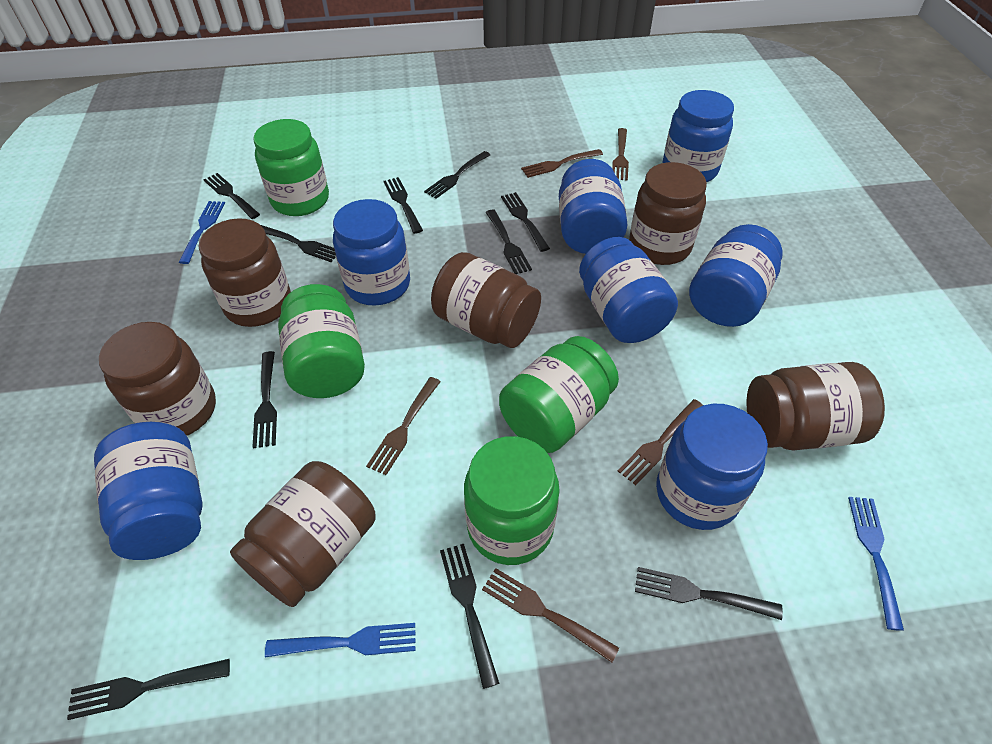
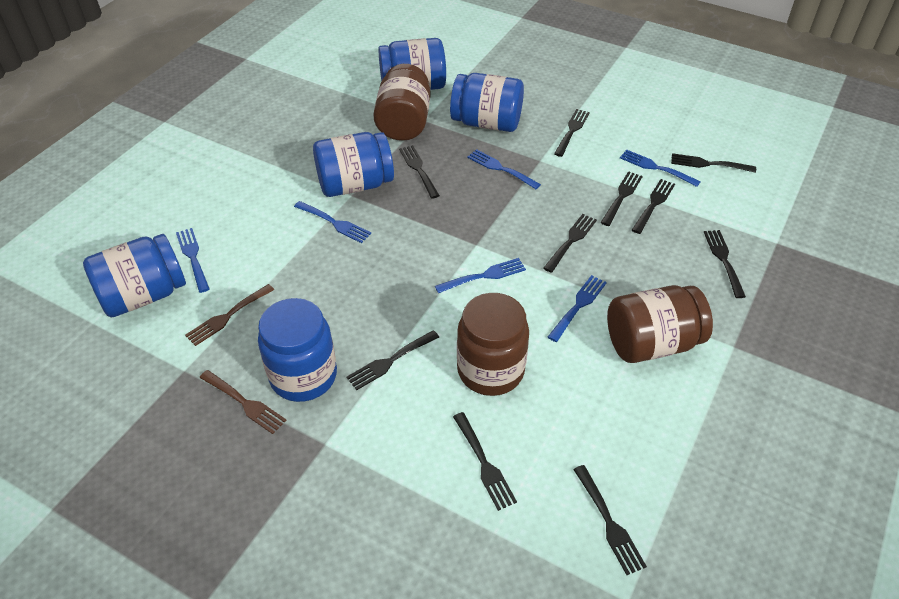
blue fork: [179,201,225,264] [265,623,416,657] [848,497,904,631] = 3 -> [176,228,210,293] [294,201,371,243] [435,258,526,293] [467,149,541,189] [548,275,607,342] [620,150,701,187] = 6
blue jar: [94,422,203,560] [333,199,410,306] [559,159,627,254] [579,237,678,343] [656,404,768,530] [663,90,734,182] [689,224,783,327] = 7 -> [83,234,186,317] [258,298,337,402] [313,132,394,197] [378,38,446,90] [450,73,524,132] = 5
brown fork: [366,377,441,475] [482,568,619,662] [521,149,603,178] [612,128,629,181] [618,399,703,485] = 5 -> [185,284,274,346] [199,370,287,434] = 2
brown jar: [99,322,216,436] [199,218,291,327] [230,461,376,607] [431,252,541,348] [629,162,707,265] [746,362,885,450] = 6 -> [373,64,430,141] [457,293,529,396] [607,285,713,363] = 3
green jar: [253,119,329,216] [278,284,365,398] [464,436,560,565] [499,336,619,453] = 4 -> none = 0

